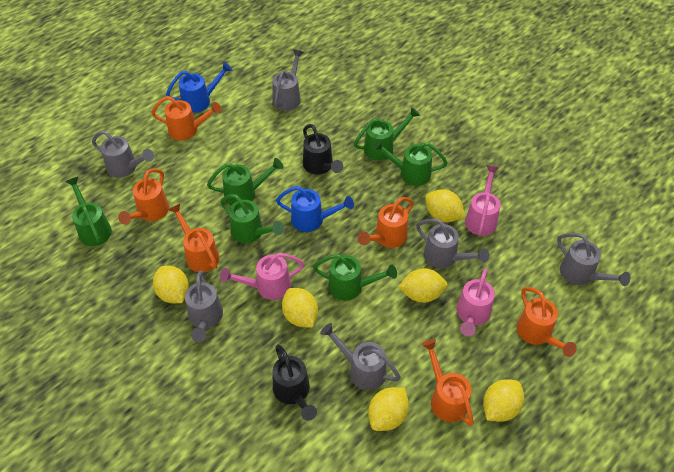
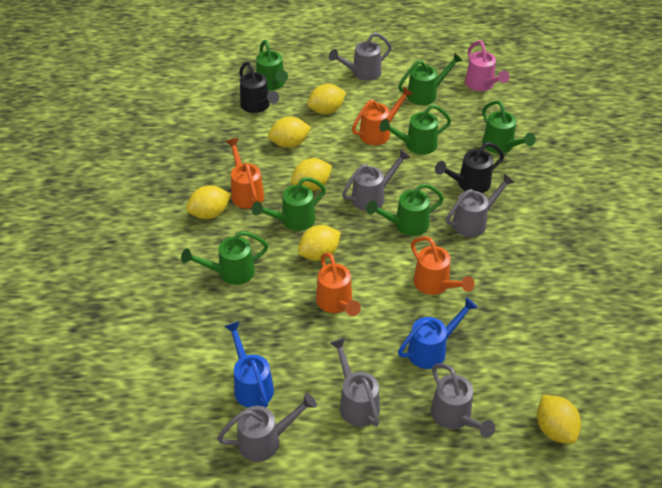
green watering can: [65,177,112,246] [207,158,283,205] [220,194,284,243] [313,254,397,300] [354,107,420,161] [372,139,448,186] = 6 -> [181,231,268,285] [252,177,326,231] [256,40,288,91] [366,183,444,236] [380,105,451,155] [398,53,463,105] [482,101,536,154] = 7
orange watering can: [118,168,169,225] [151,96,222,140] [168,203,219,272] [357,197,414,248] [421,339,474,426] [516,287,577,357] = 6 -> [226,138,264,209] [316,252,361,316] [352,86,413,145] [411,236,475,295] = 4
pink watering can: [220,253,304,300] [456,269,495,336] [465,165,500,236] = 3 -> [465,41,510,91] = 1

